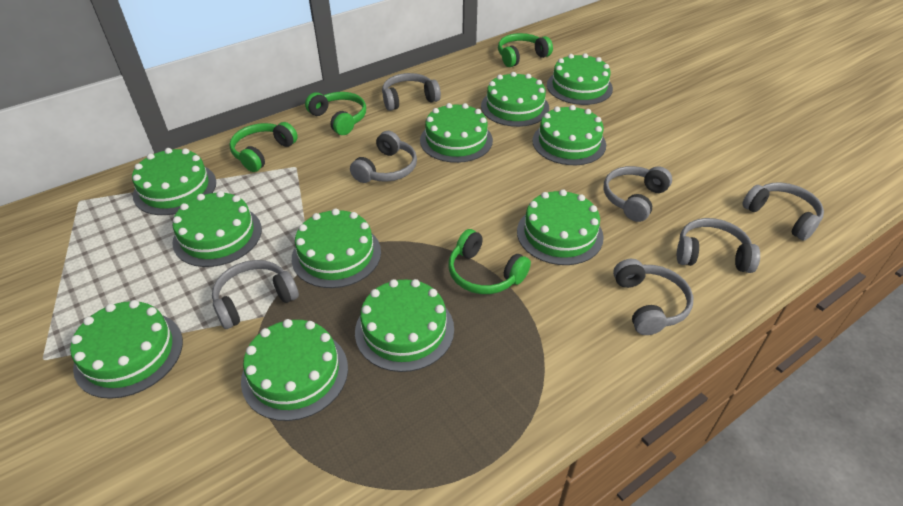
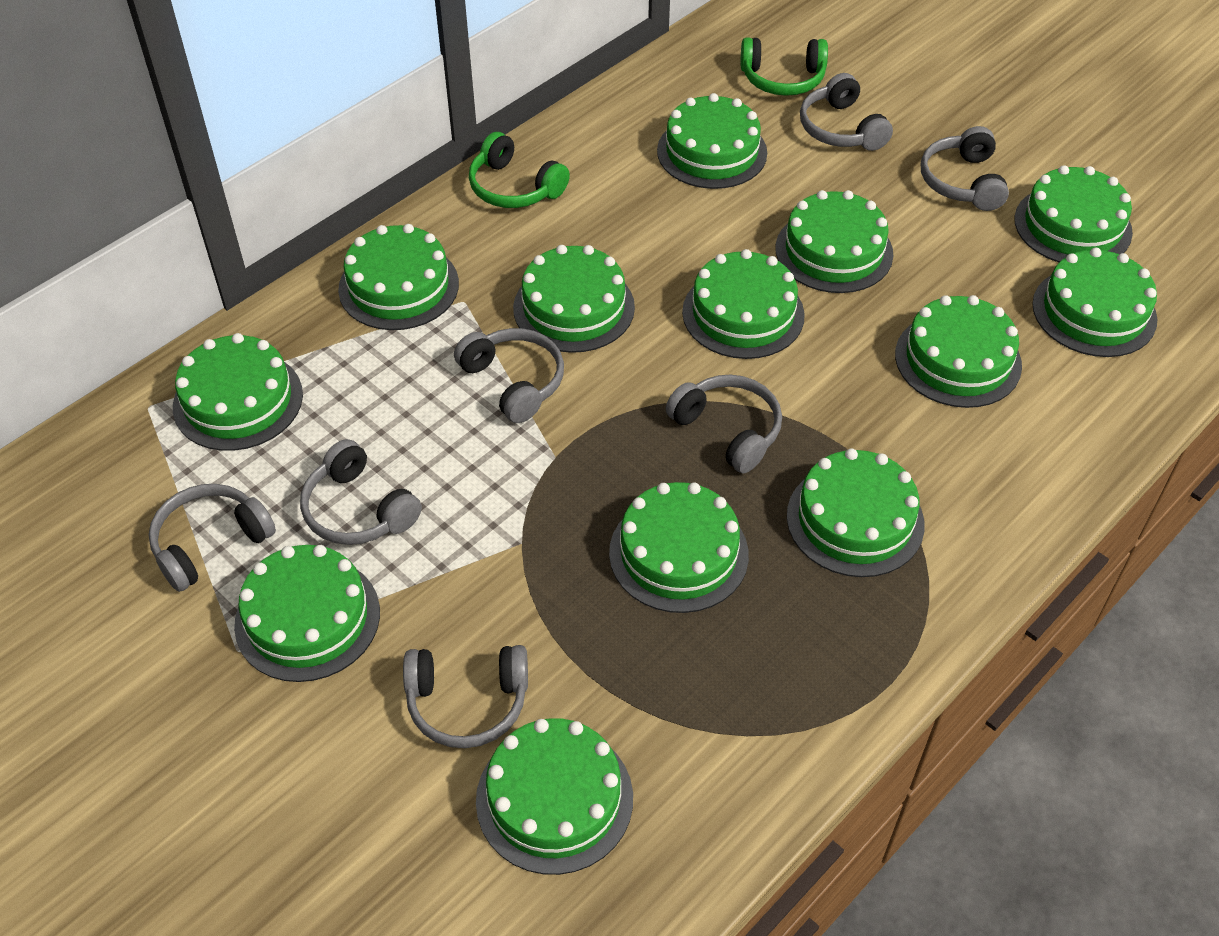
green cake: [70,300,183,399] [132,148,216,215] [172,191,262,267] [241,319,348,421] [292,208,381,288] [355,279,454,372] [420,103,493,163] [481,72,549,127] [517,189,604,265] [532,105,606,165] [547,53,613,105] = 11 -> [173,333,303,451] [234,545,380,682] [338,224,459,330] [476,718,633,875] [513,245,635,353] [609,482,749,613] [657,93,767,189] [682,249,805,359] [776,190,893,293] [787,448,925,577] [895,295,1022,408] [1014,165,1133,262] [1032,248,1157,357] = 13
green headphones: [229,122,298,172] [305,92,366,135] [449,229,531,294] [498,33,553,67] = 4 -> [469,132,570,208] [741,37,828,96] = 2

